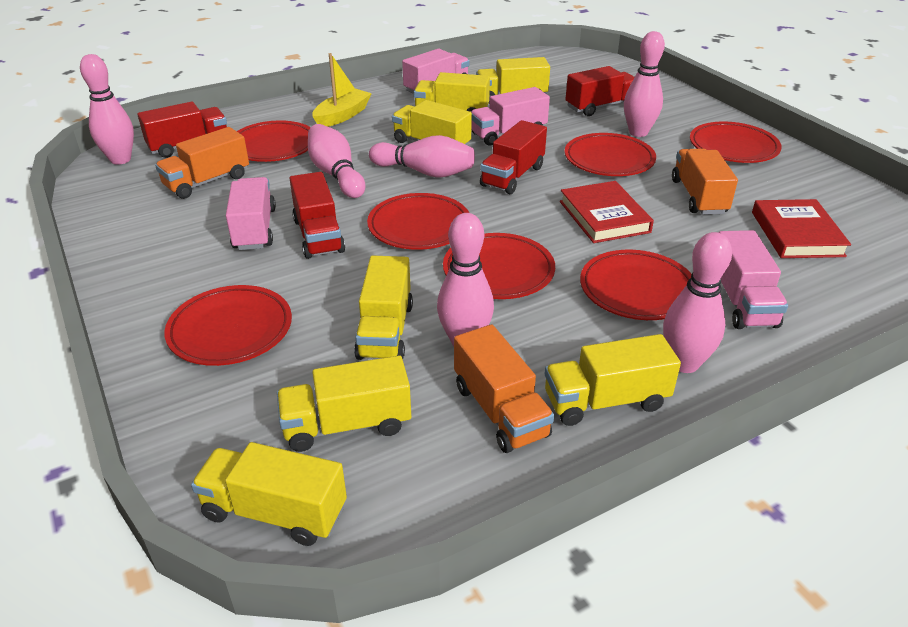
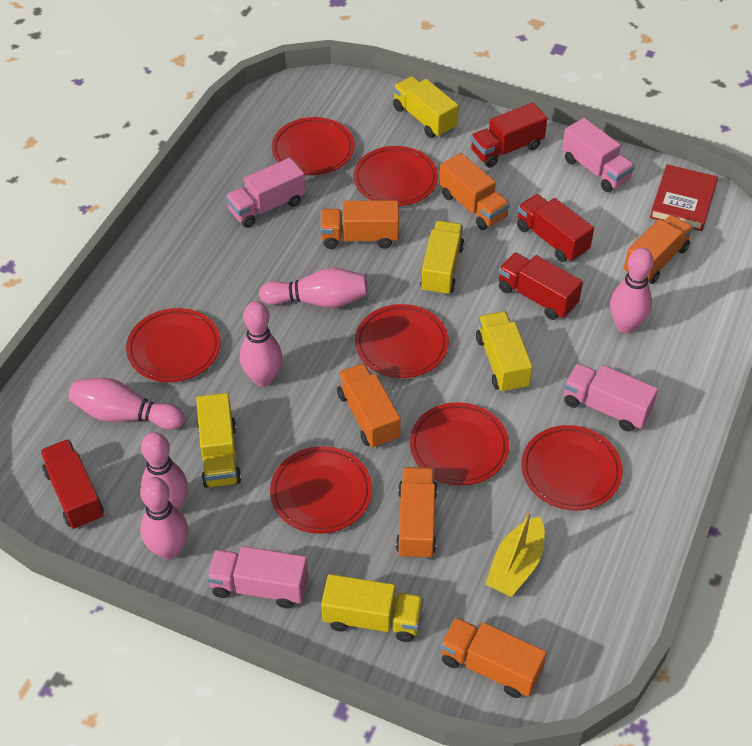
orange truck: [155,127,249,199] [454,324,554,453] [672,148,738,215] = 3 -> [320,200,399,249] [337,363,401,449] [396,467,438,559] [439,153,510,230] [440,617,547,698] [624,215,693,284] = 6
red book: [560,181,654,243] [752,199,851,258] = 2 -> [650,164,718,231] = 1
yellow truck: [191,442,347,546] [277,356,411,452] [354,256,413,360] [392,100,472,145] [414,72,490,112] [476,57,550,104] [544,334,681,426] = 7 -> [196,393,241,488] [321,574,424,642] [393,76,459,138] [420,221,464,296] [476,311,533,393] = 5

